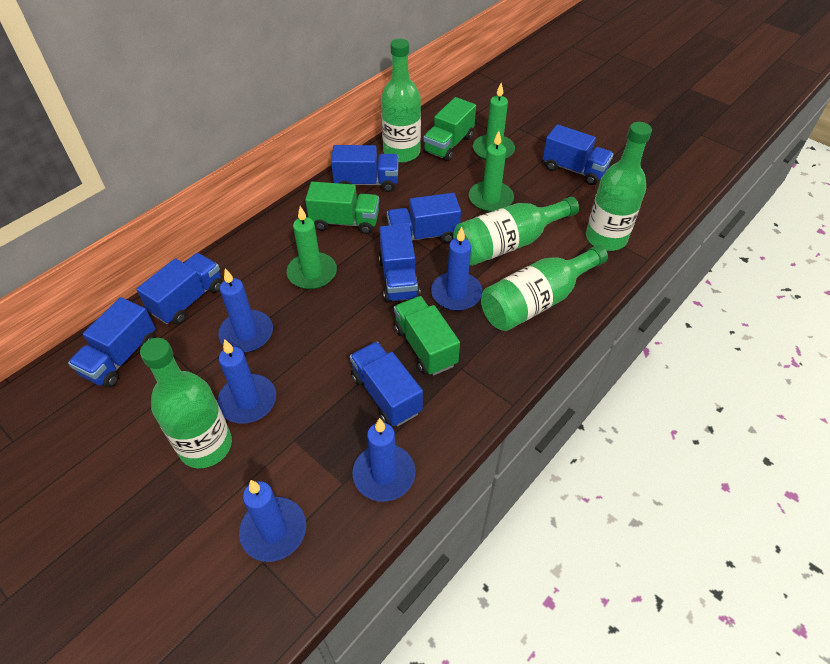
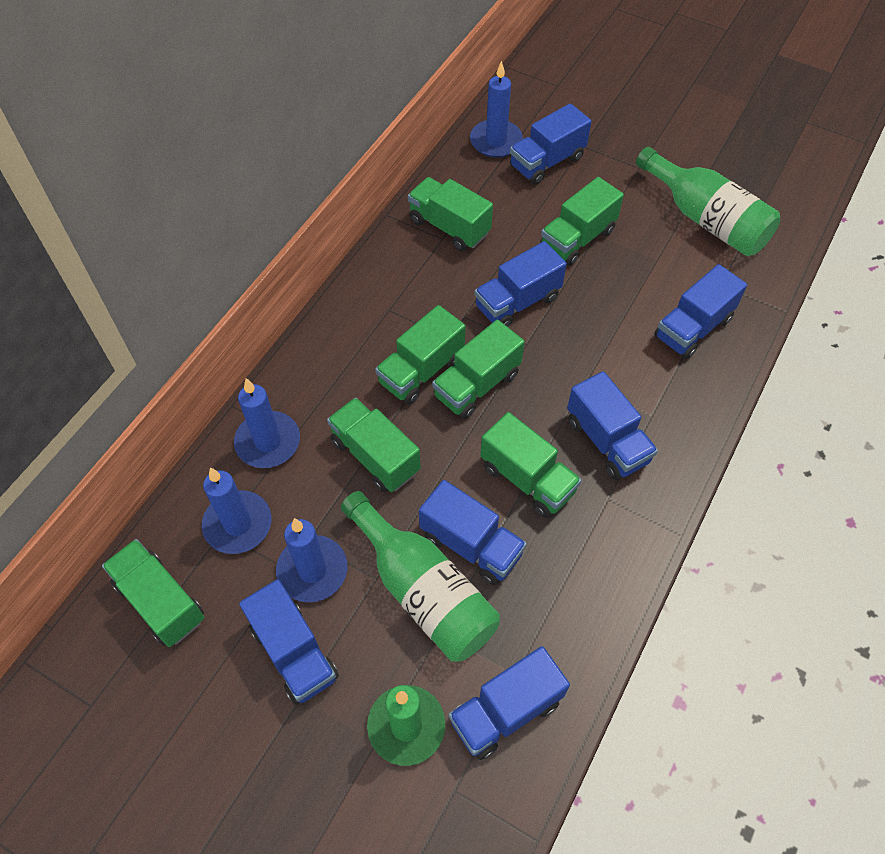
blue candle: [217,339,276,424] [218,268,273,353] [239,480,306,562] [352,418,415,502] [431,227,483,311] = 5 -> [202,467,272,554] [234,378,300,468] [276,518,347,602] [470,61,523,158] = 4
green bottle: [140,338,232,468] [381,38,421,162] [453,197,579,266] [481,245,608,331] [586,122,652,251] = 5 -> [341,491,500,662] [636,147,780,256] = 2
green candle: [287,206,337,289] [469,131,514,212] [473,83,515,160] = 3 -> [367,685,445,766] = 1
green truck: [305,182,379,234] [394,296,460,376] [423,97,476,161] = 3 -> [102,539,204,647] [327,398,421,492] [375,305,465,405] [408,177,493,251] [432,320,525,419] [480,412,582,518] [540,177,624,266] = 7

